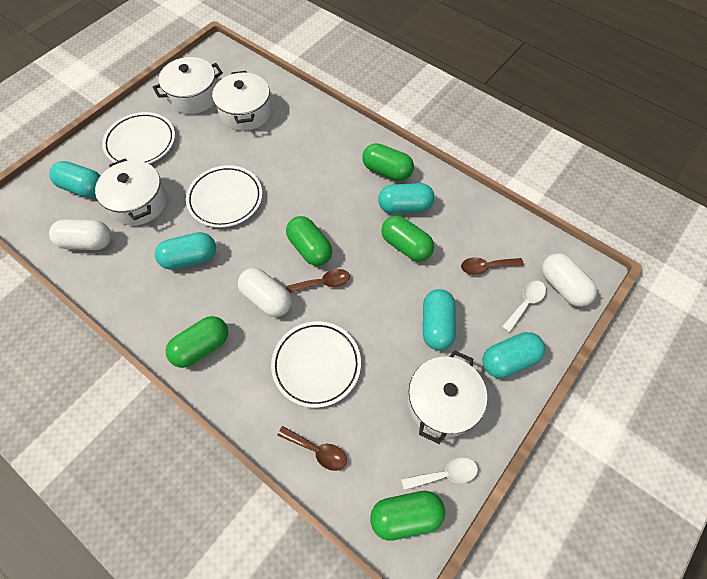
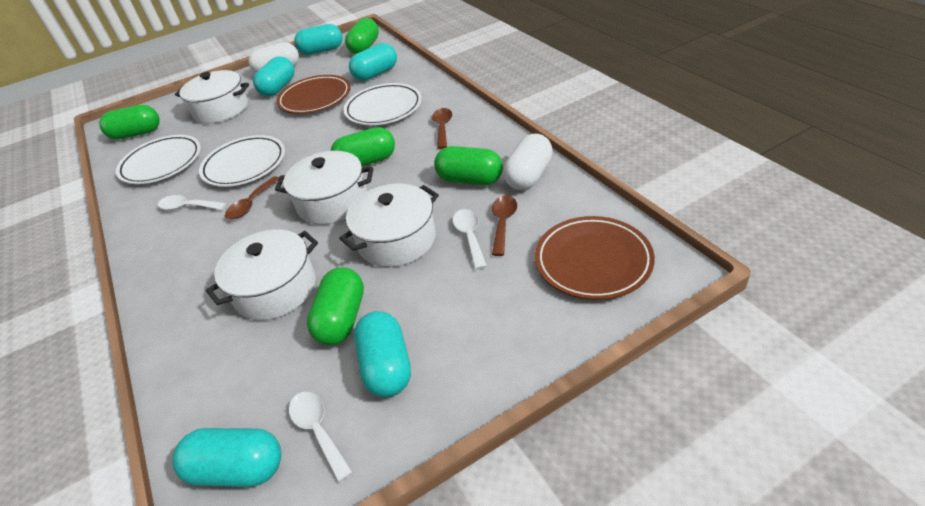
brown plate: none = 0 -> [276,75,351,114] [535,216,655,300] = 2
white capsule: [49,219,111,250] [238,268,292,317] [542,253,597,307] = 3 -> [248,42,299,73] [503,134,553,190] = 2
white spoon: [401,457,478,490] [502,281,546,333] = 2 -> [158,195,226,210] [289,392,353,482] [453,209,487,270] = 3

